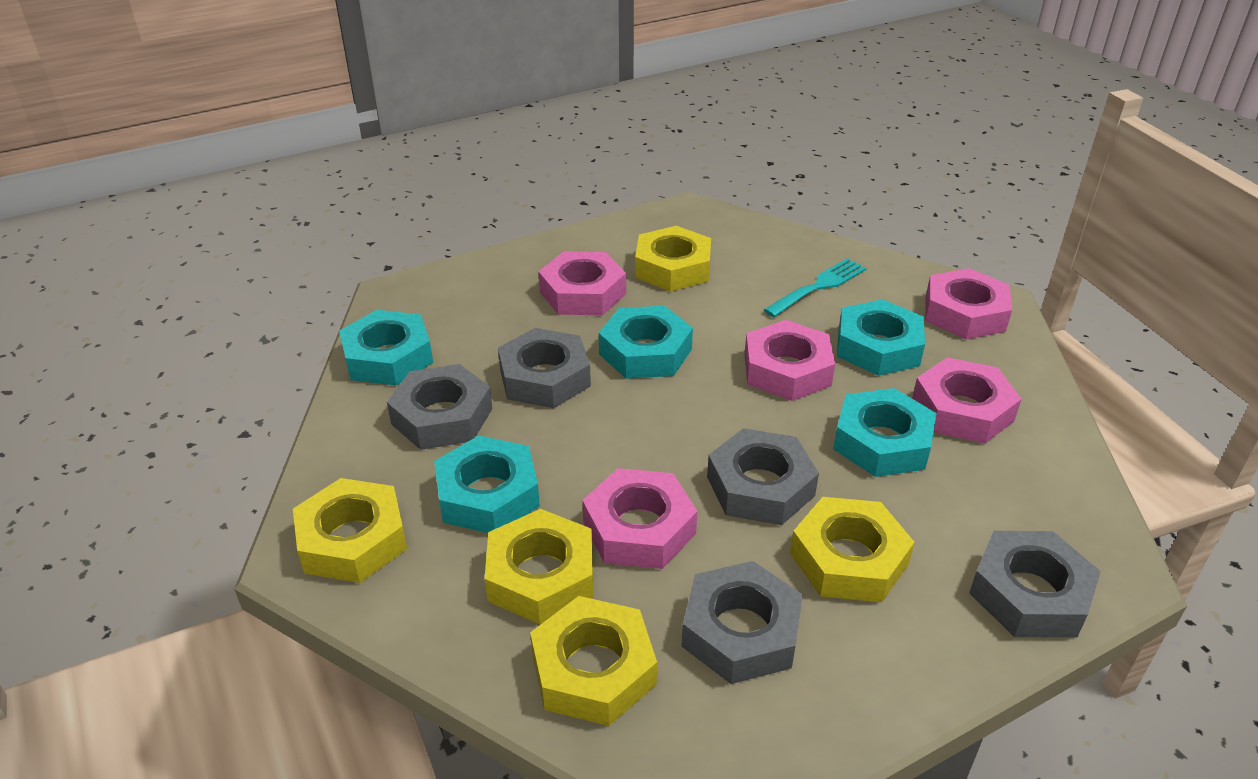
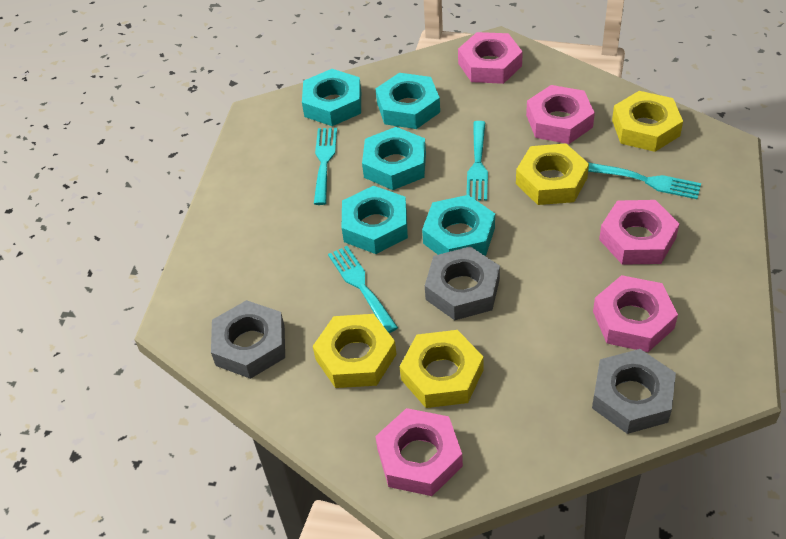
grey nut: [387,364,492,450] [498,328,591,408] [682,561,803,684] [707,428,819,525] [969,531,1101,637] = 5 -> [211,300,285,379] [425,246,500,320] [592,349,676,434] = 3
turquoise fork: [764,258,867,317] = 1 -> [314,128,337,205] [328,246,398,333] [466,121,488,201] [588,163,701,199] = 4
yellow nut: [293,478,407,583] [485,509,593,624] [530,596,657,726] [635,226,711,292] [790,497,915,602] = 5 -> [313,314,397,388] [400,330,483,408] [516,143,589,205] [612,91,683,152] = 4

